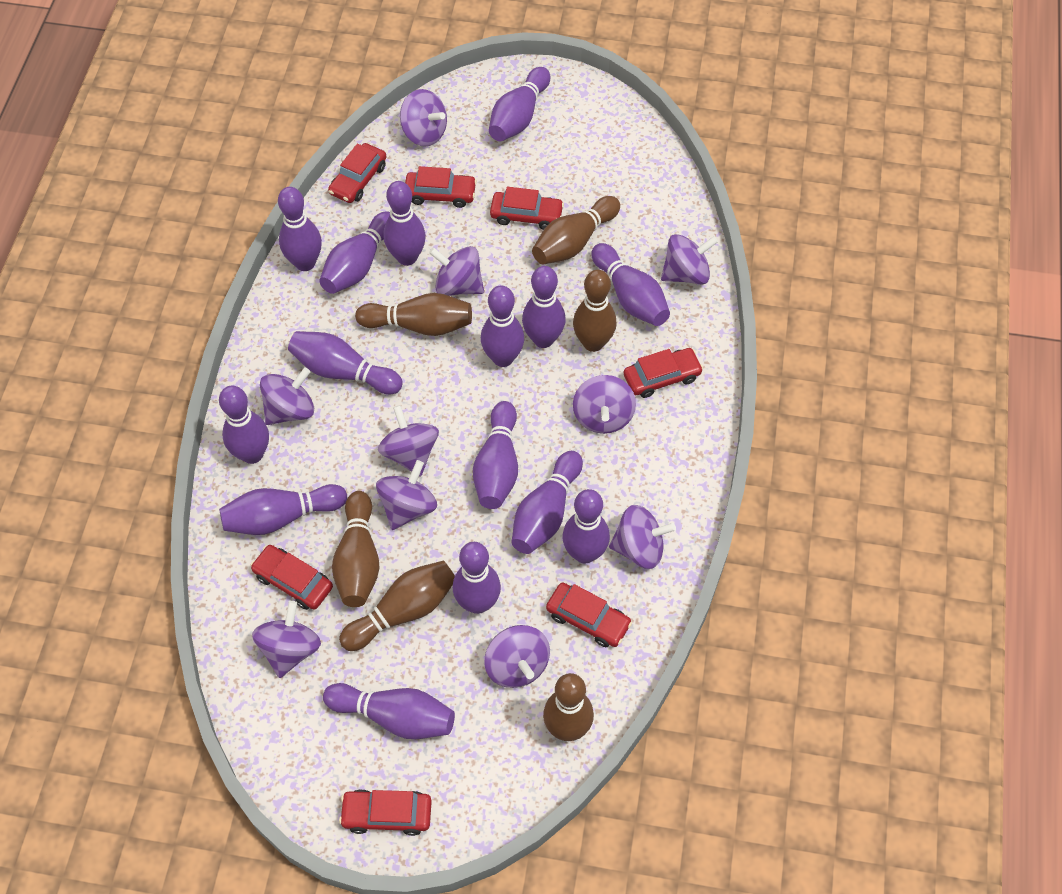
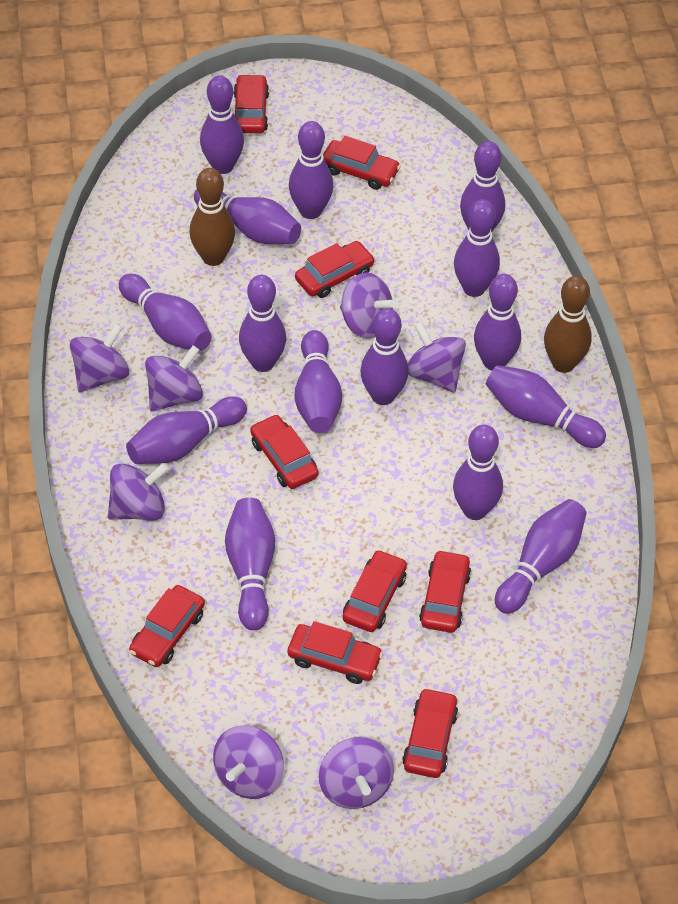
brown bowling pin: [332,491,379,607] [339,560,455,651] [355,293,472,336] [532,196,620,265] [543,673,594,741] [573,270,617,352] = 6 -> [189,168,235,266] [544,276,592,373] = 2
purple spinning top: [252,601,321,678] [260,367,314,425] [376,460,437,530] [378,405,439,477] [400,89,447,146] [429,246,484,296] [484,625,550,688] [573,375,636,434] [609,505,676,569] [661,234,718,284] = 10 -> [70,323,129,393] [108,463,168,520] [145,345,203,412] [213,725,284,799] [319,737,394,809] [340,273,396,339] [408,322,466,393] = 7
red car: [251,545,333,610] [328,143,387,203] [339,789,432,836] [405,166,477,208] [490,187,564,230] [546,582,632,647] [624,348,703,398] = 7 -> [129,585,205,667] [234,74,269,133] [250,414,319,489] [288,621,383,684] [295,241,375,298] [323,136,401,190] [343,550,407,632] [402,688,458,778] [419,550,471,633] = 9

